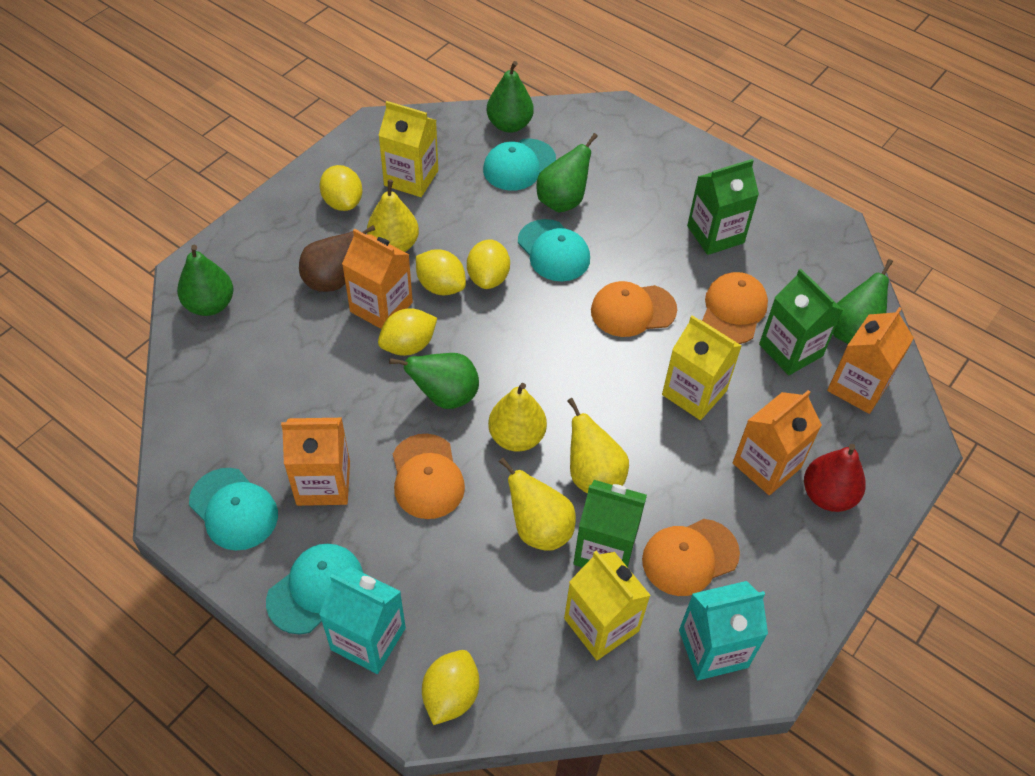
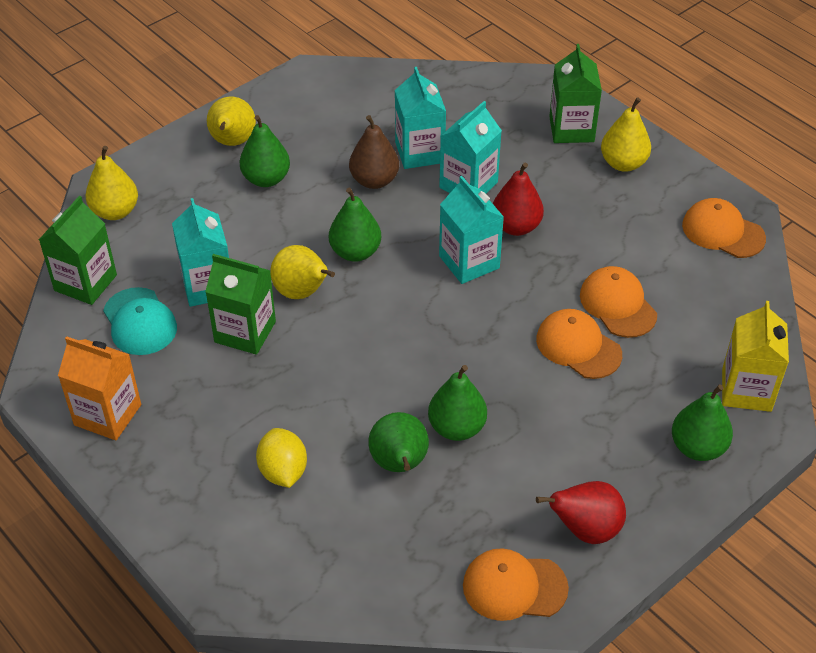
orange carton: [281,418,350,506] [342,229,413,329] [733,390,822,495] [827,307,914,414] = 4 -> [58,336,141,440] = 1
red pear: [804,444,866,512] = 1 -> [493,163,544,236] [536,481,626,544] = 2
turquoise cap: [189,468,278,550] [266,544,363,634] [483,138,556,191] [518,219,590,281] = 4 -> [103,287,177,355] = 1
turquoise carton: [319,567,406,674] [679,581,768,680] = 2 -> [172,198,229,307] [395,67,446,169] [439,101,502,193] [439,176,504,284] = 4
yellow carton: [378,101,438,197] [564,551,651,660] [662,315,742,420] = 3 -> [722,301,789,412] = 1
yellow lemon: [320,165,362,211] [378,308,437,356] [416,249,466,295] [422,650,479,725] [467,239,510,289] = 5 -> [256,428,307,488] = 1

